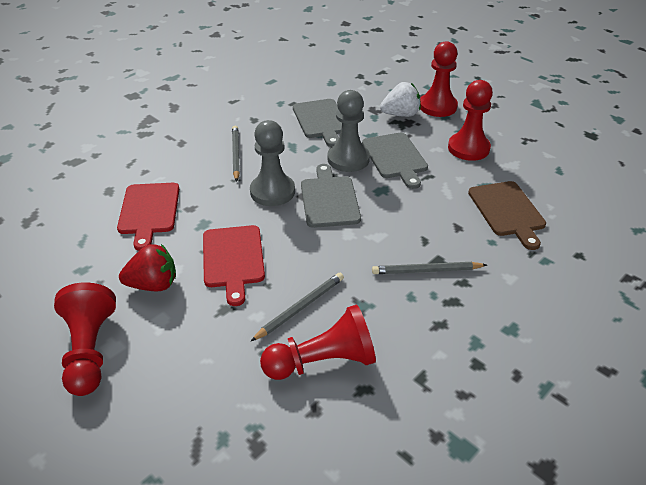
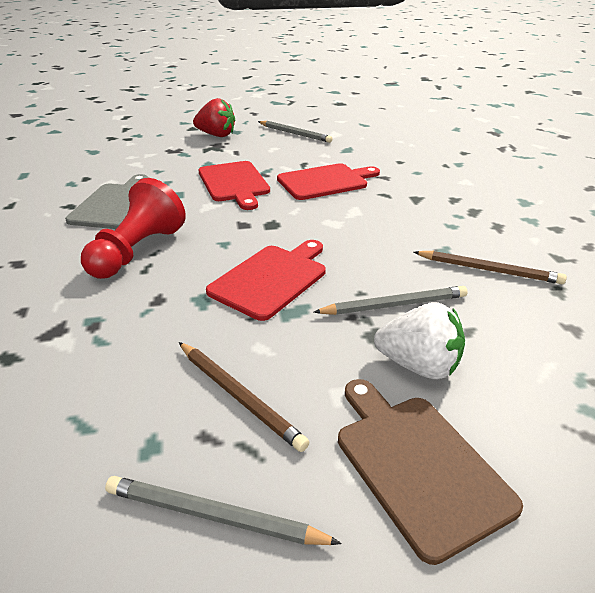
brown pencil: none = 0 -> [179,342,309,452] [414,251,567,284] = 2
grey cutting board: [293,99,342,147] [301,164,361,228] [362,133,428,189] = 3 -> [65,174,148,229] = 1
grey pawn: [250,120,295,206] [328,90,370,172] = 2 -> none = 0
red cutting board: [117,183,179,251] [203,225,265,306] = 2 -> [198,161,270,210] [206,240,326,321] [277,163,380,200] = 3
red pawn: [54,283,116,396] [260,304,376,380] [420,41,458,117] [448,80,493,161] = 4 -> [81,178,186,279] = 1

